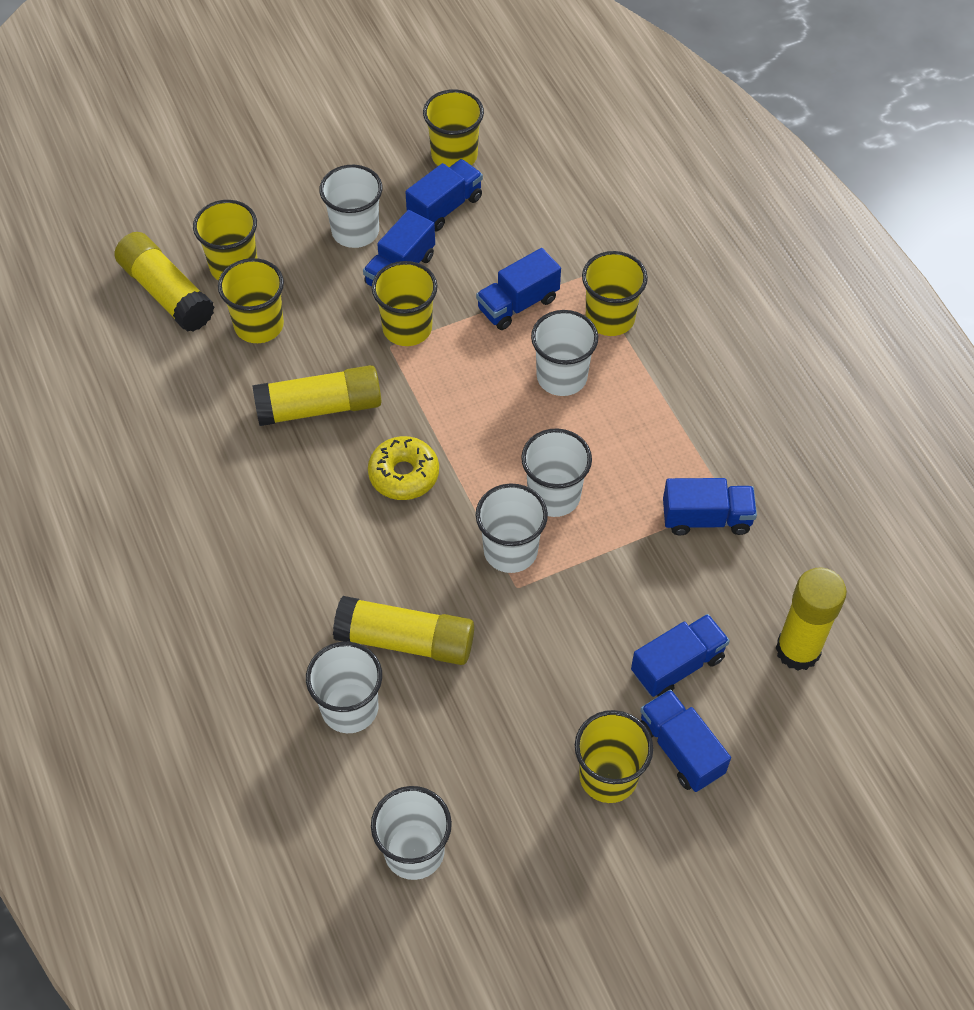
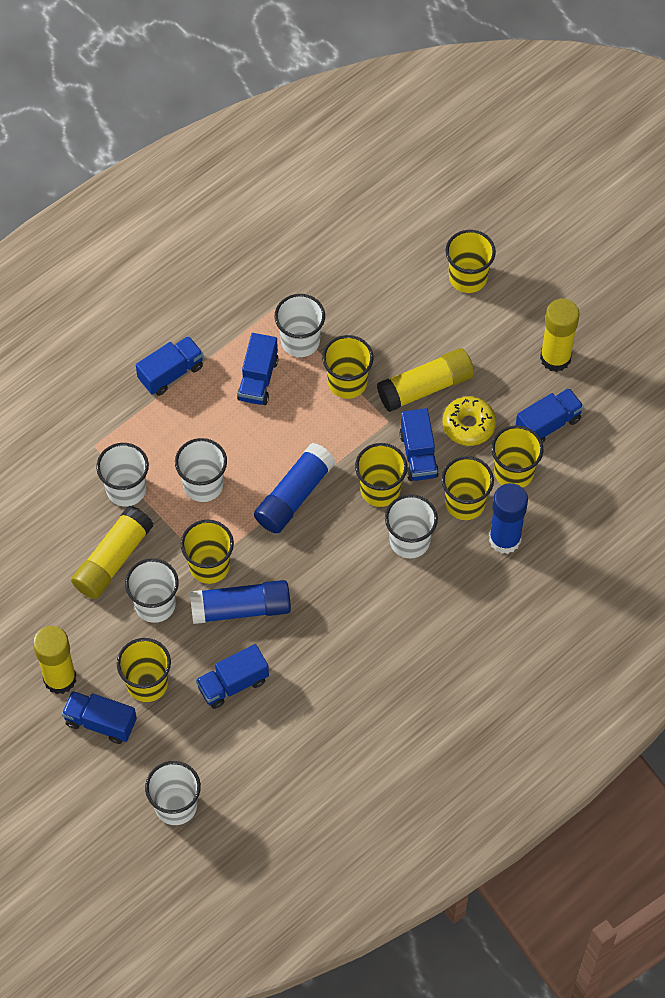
blue glue stick: none = 0 -> [190,580,291,624] [254,443,335,534] [489,483,528,554] = 3
yellow cup: [193,200,257,280] [218,258,284,343] [372,261,438,346] [423,89,484,167] [575,710,653,803] [582,251,648,336] = 6 -> [117,638,171,702] [181,520,234,584] [322,335,373,399] [355,443,407,507] [441,456,494,520] [445,230,496,293] [491,425,543,488] = 7

